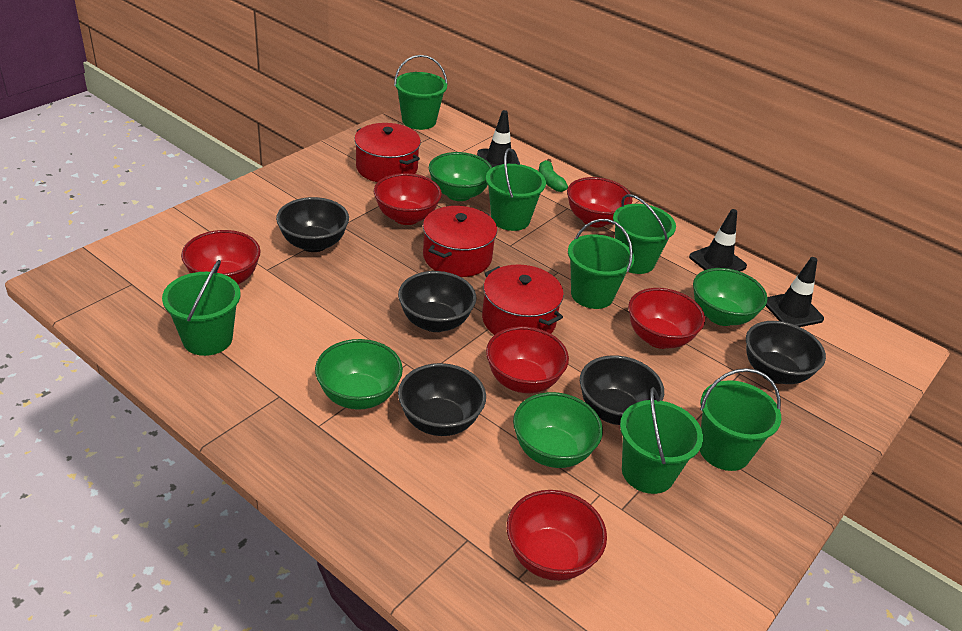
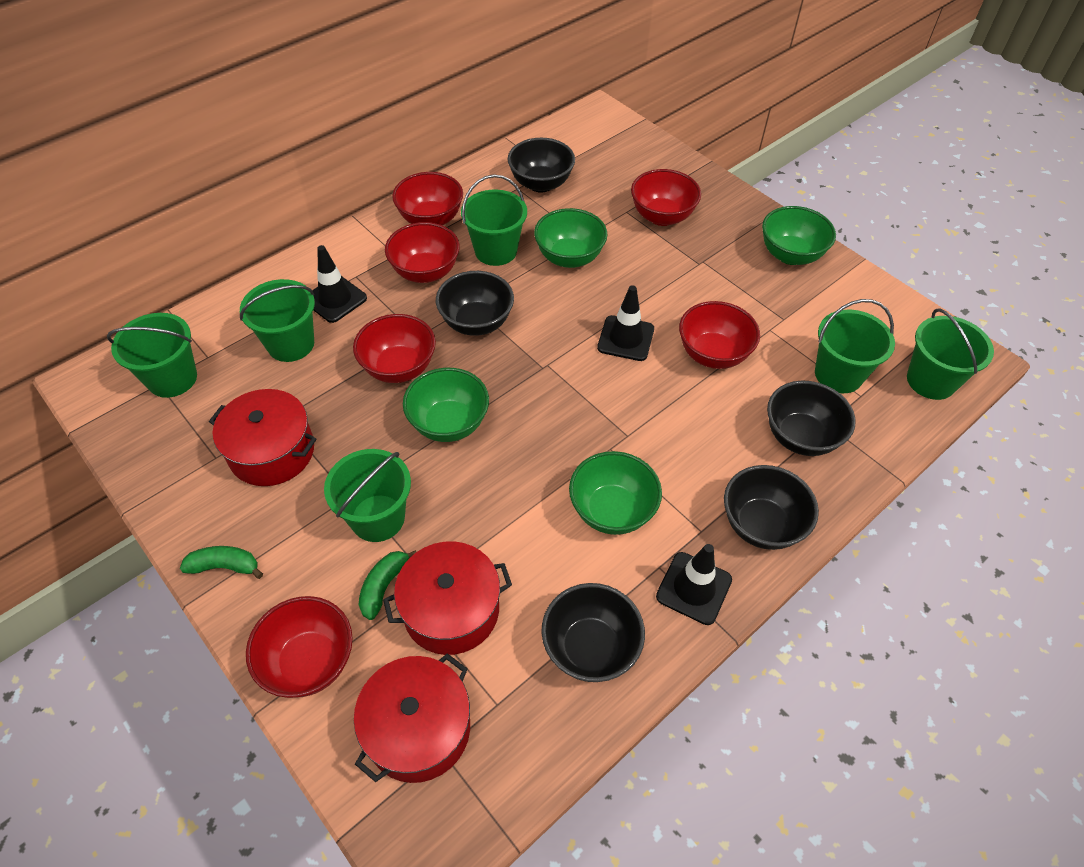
green banana: [539,159,568,192] = 1 -> [180,546,263,579] [359,550,416,620] = 2
green bucket: [162,260,240,356] [394,55,448,130] [486,148,546,231] [568,219,634,309] [613,194,676,274] [620,387,703,494] [700,368,781,471] = 7 -> [107,313,197,398] [240,279,315,362] [324,449,411,542] [461,175,527,266] [815,299,895,393] [907,308,994,400] = 6

